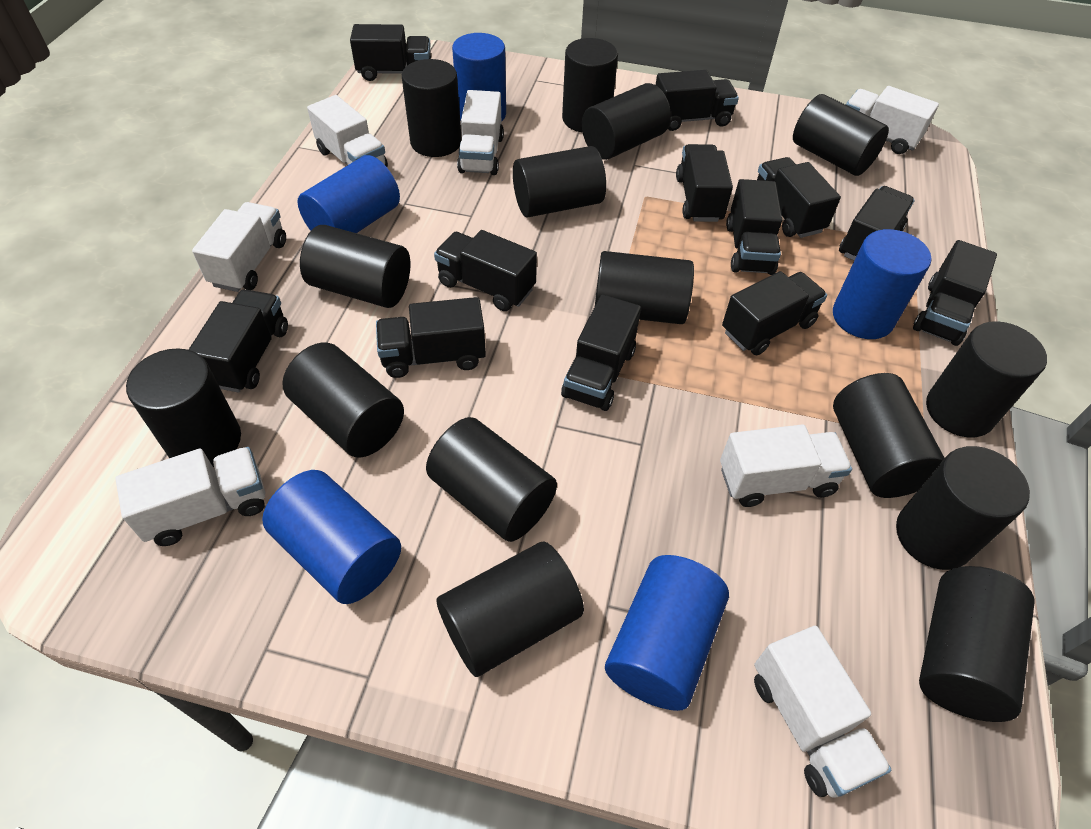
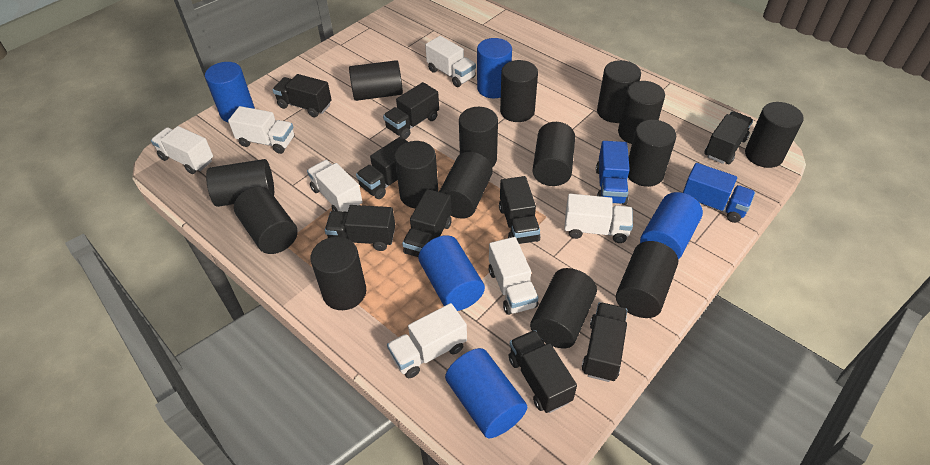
black truck: [189,289,288,393] [350,24,431,81] [376,297,486,378] [434,230,537,311] [561,294,641,411] [656,70,739,131] [676,144,733,222] [722,271,827,355] [726,179,782,275] [757,157,841,238] [839,186,915,261] [913,240,997,346] = 12 -> [273,74,332,117] [325,205,395,251] [356,137,408,199] [383,82,439,139] [402,189,452,257] [499,176,541,244] [509,330,577,413] [582,302,627,382] [704,111,753,164] = 9
blue truck: none = 0 -> [596,141,630,205] [683,163,755,223] = 2

